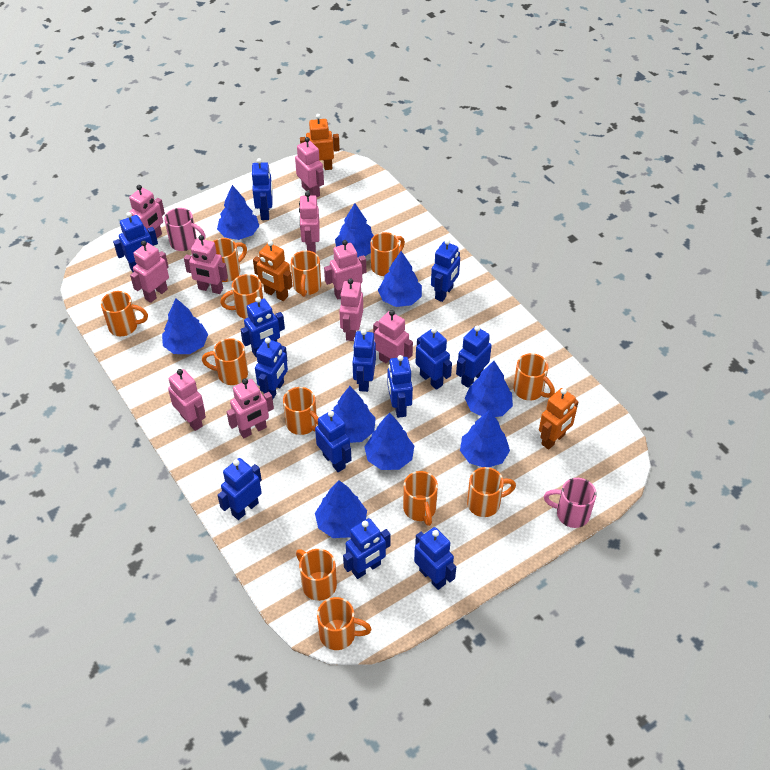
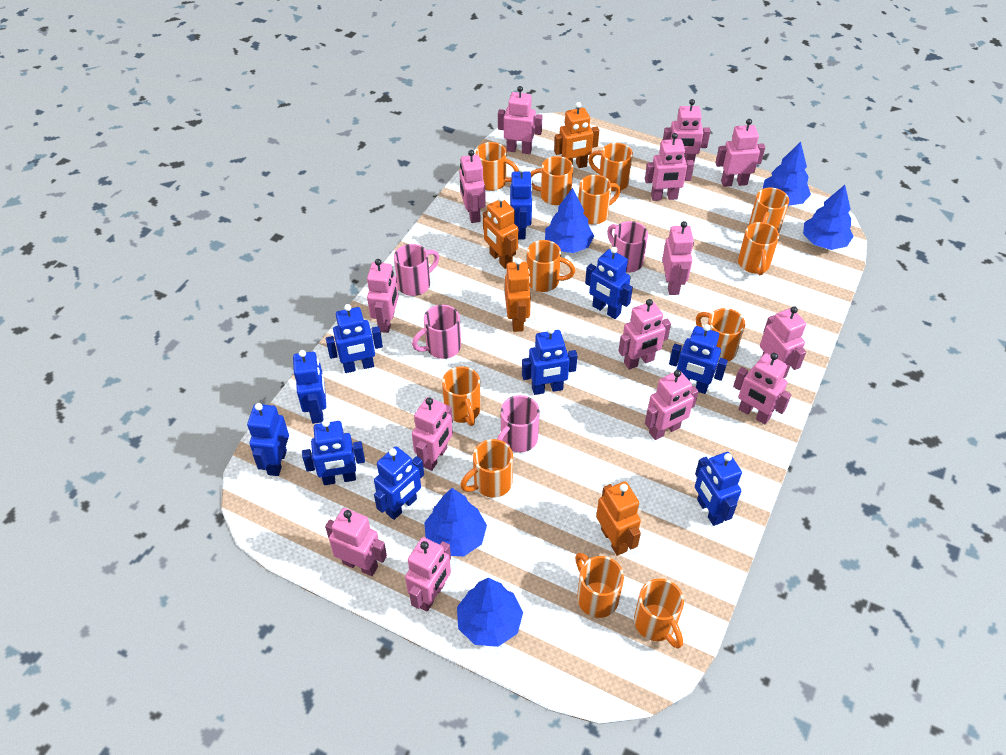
blue robot: [113,212,158,272] [218,458,262,520] [240,297,285,357] [252,158,273,220] [255,338,288,399] [315,410,352,472] [343,518,391,579] [352,329,376,392] [388,355,413,418] [414,527,456,590] [416,328,452,390] [431,239,460,302] [456,326,492,388] = 13 -> [247,403,289,476] [293,350,326,424] [302,419,365,485] [326,304,383,373] [374,446,424,520] [510,166,533,239] [522,327,578,395] [585,247,633,319] [669,324,728,394] [695,452,742,526] = 10
blue tree: [162,298,208,354] [217,185,259,240] [315,480,367,538] [333,386,376,443] [335,203,374,258] [364,413,414,470] [378,251,422,307] [460,410,510,467] [465,361,513,417] = 9 -> [424,488,487,556] [457,578,523,647] [545,188,594,253] [763,142,811,206] [803,185,854,250] = 5
orange robot: [253,241,292,301] [300,114,340,170] [539,388,579,450] = 3 -> [483,195,518,269] [505,258,531,332] [554,102,599,168] [596,481,641,556] = 4
pink mug: [164,208,206,251] [544,478,597,528] = 2 -> [394,244,439,296] [412,305,461,359] [497,395,540,452] [607,221,648,273] = 4
pink robot: [129,185,165,238] [130,241,169,303] [168,369,206,431] [184,235,228,294] [227,378,274,438] [295,137,324,197] [299,192,320,253] [324,240,366,299] [339,279,363,341] [373,310,413,363] = 10 -> [325,508,387,576] [367,259,399,333] [405,537,451,612] [412,397,453,471] [459,150,486,223] [498,86,543,154] [619,299,671,370] [645,133,694,201] [645,370,699,440] [662,221,694,295] [663,99,711,162] [716,119,765,187] [733,353,791,424] [760,306,806,378] = 14

